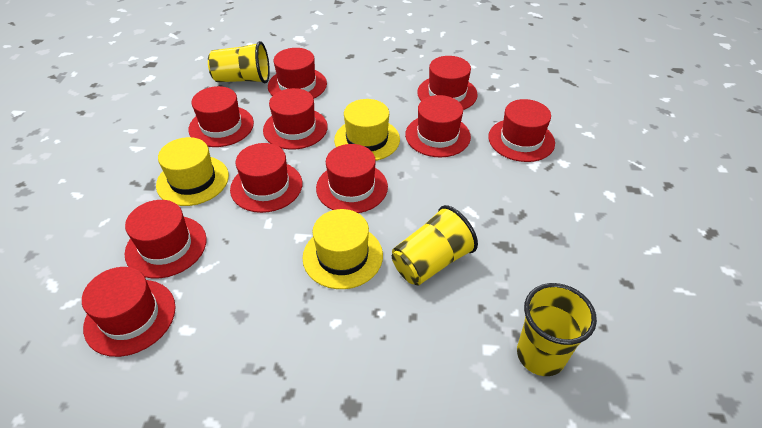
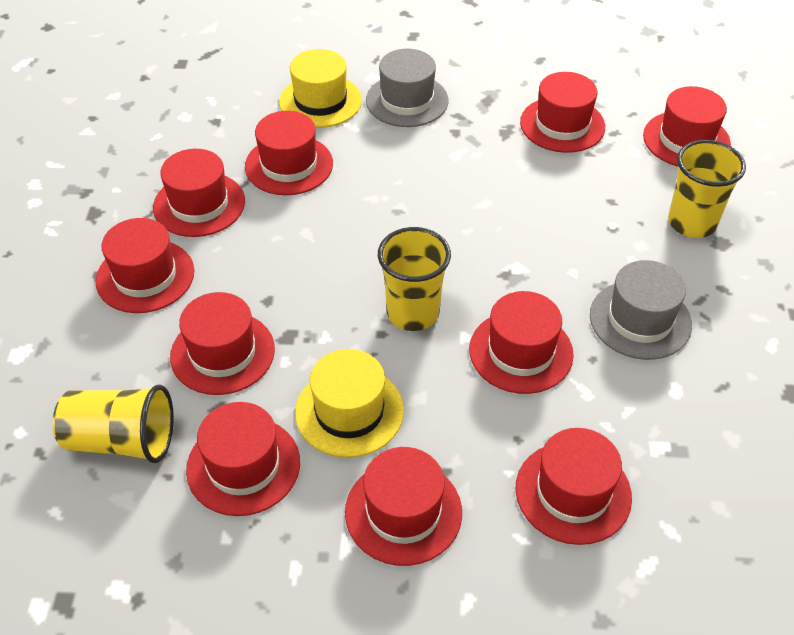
grey hat: none = 0 -> [366,49,448,127] [590,260,692,360] = 2
yellow hat: [156,137,229,206] [302,209,383,289] [334,99,400,161] = 3 -> [279,49,362,128] [295,349,404,458] = 2

